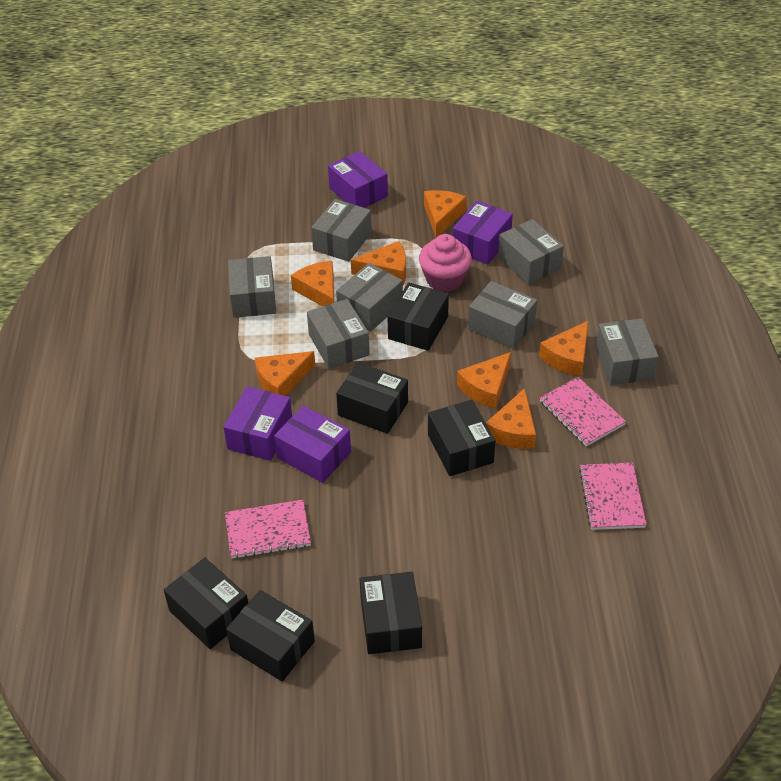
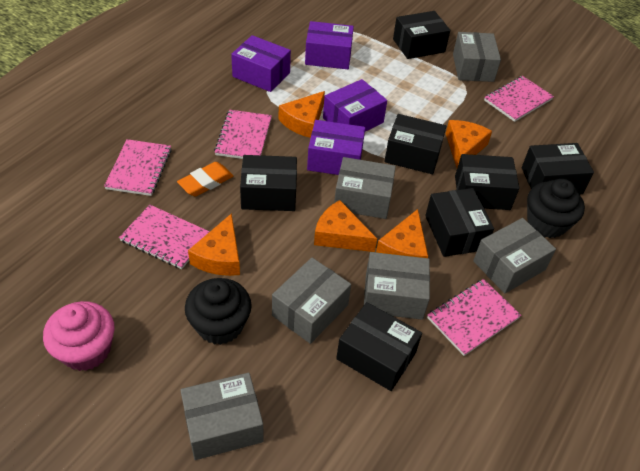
black box: [164,558,248,649] [226,590,315,681] [336,362,408,434] [360,572,422,654] [387,282,449,351] [428,400,495,476] = 6 -> [240,155,297,211] [336,302,422,391] [384,114,446,174] [393,11,450,59] [425,188,494,257] [455,154,519,210] [522,143,594,195] = 7
black cupcake: none = 0 -> [185,278,252,345] [527,179,585,238] = 2
grey box: [228,256,276,318] [307,299,370,369] [311,199,372,262] [336,263,403,332] [468,281,537,349] [498,219,564,285] [596,318,659,385] = 7 -> [180,373,264,460] [272,258,351,344] [334,157,396,219] [364,252,430,320] [453,32,501,82] [473,218,556,293] = 6
orange cheese: [255,351,315,396] [291,261,334,307] [351,241,406,286] [424,190,467,238] [457,352,511,409] [486,388,536,449] [539,321,588,377] = 7 -> [188,213,240,276] [279,91,325,138] [314,200,377,252] [376,209,428,258] [446,120,492,167] = 5
orange eraser: none = 0 -> [177,162,233,197] = 1
pink notebook: [225,500,311,559] [540,377,626,446] [579,463,647,530] = 3 -> [104,139,172,196] [119,205,210,269] [214,110,272,159] [427,279,521,356] [484,76,554,122] = 5

